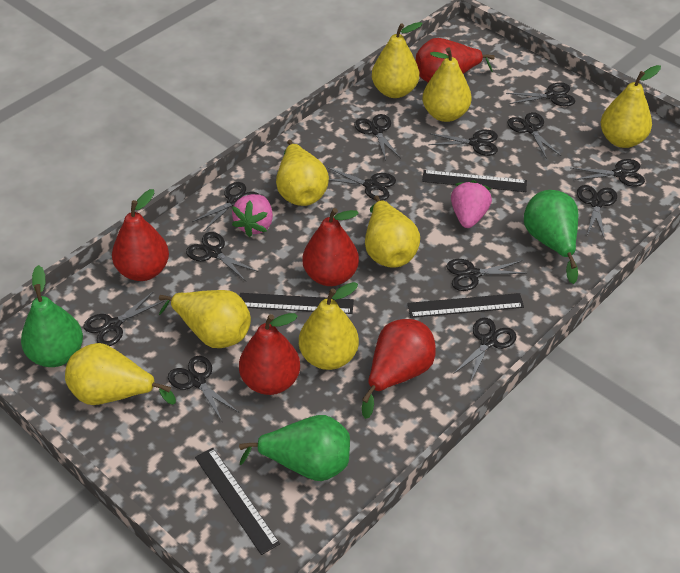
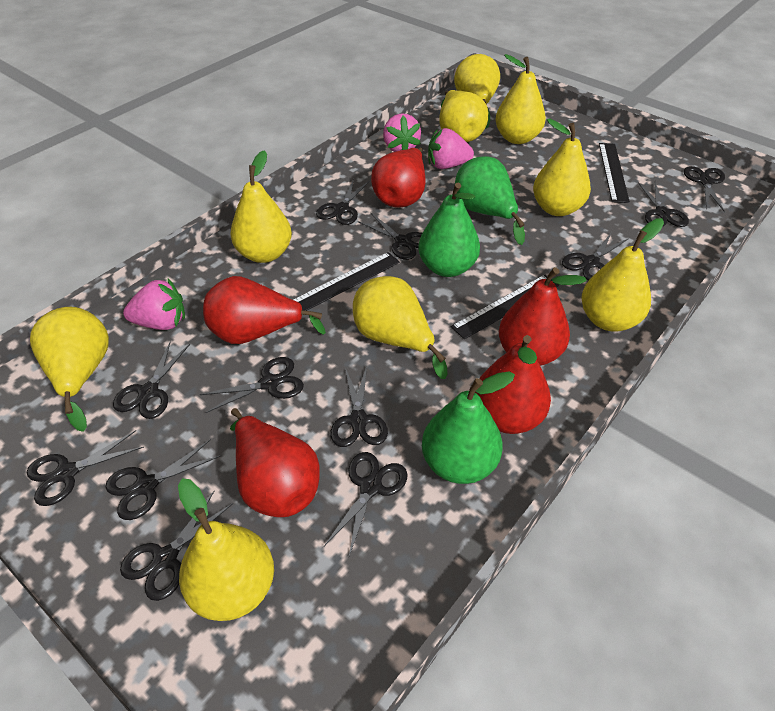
black ruler: [195,448,280,555] [240,293,354,314] [407,293,524,318] [422,170,527,192] = 4 -> [293,252,400,311] [451,275,559,339] [599,143,630,203] = 3
black scissors: [83,291,164,346] [168,356,238,423] [186,232,258,281] [192,182,260,231] [327,167,396,201] [354,114,401,161] [428,130,498,156] [446,259,527,291] [453,318,517,383] [506,82,575,106] [507,112,561,159] [571,159,645,187] [577,185,617,239] = 13 -> [27,430,144,506] [105,439,221,520] [113,340,190,419] [120,491,233,601] [199,357,304,413] [316,179,370,225] [324,452,408,556] [330,366,388,447] [358,212,422,260] [562,232,629,280] [638,182,689,227] [684,166,725,212] = 12
pink strawberry: [232,194,273,237] [451,180,492,228] = 2 -> [123,279,185,330] [383,114,421,152] [428,128,474,169] = 3
yellow pear: [65,343,176,405] [159,290,251,348] [276,140,329,206] [299,282,359,370] [365,195,420,268] [372,22,423,98] [422,47,472,122] [601,65,661,148] = 8 -> [30,307,109,432] [178,478,274,621] [230,150,292,263] [353,276,447,379] [439,90,488,142] [454,54,500,129] [496,54,546,144] [533,119,591,216] [581,218,664,332] = 9

